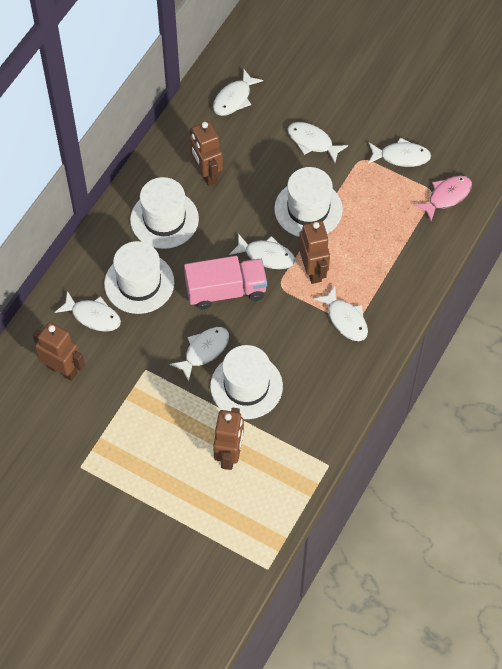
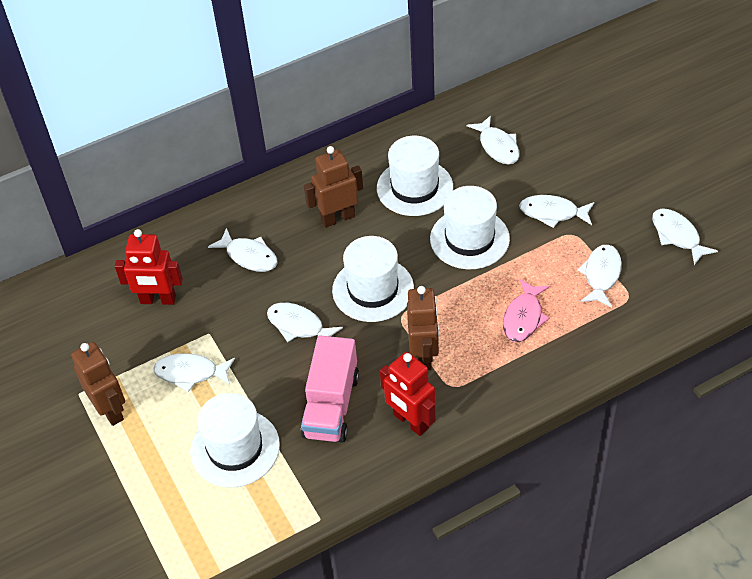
brown robot: [33,322,85,381] [189,121,223,186] [213,408,244,470] [299,221,330,284] = 4 -> [71,342,125,426] [304,146,363,228] [407,286,439,370] = 3
red robot: none = 0 -> [115,229,183,305] [380,352,436,436] = 2

